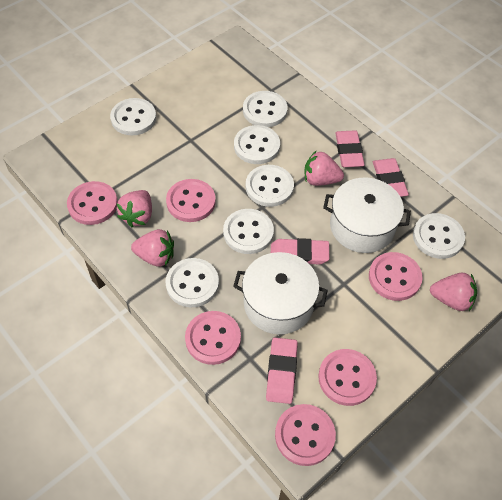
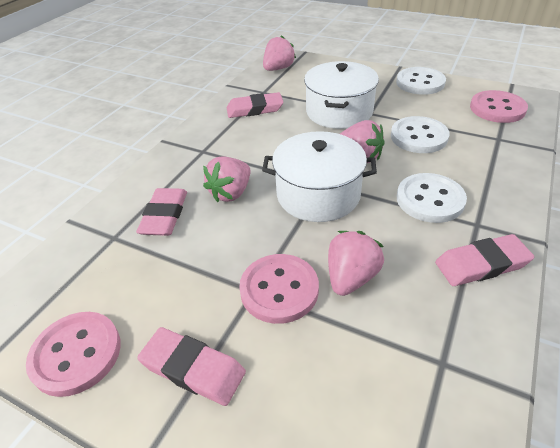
pink button: [67,181,118,225] [166,179,216,222] [185,311,241,365] [275,404,336,466] [318,349,377,406] [369,252,423,301] = 6 -> [26,312,121,397] [239,254,319,324] [470,90,528,123] = 3
white button: [110,98,156,135] [166,258,219,307] [223,209,274,254] [234,125,280,164] [243,91,288,127] [246,165,294,207] [413,213,465,259] = 7 -> [391,116,450,153] [396,67,446,95] [397,173,467,223] = 3

